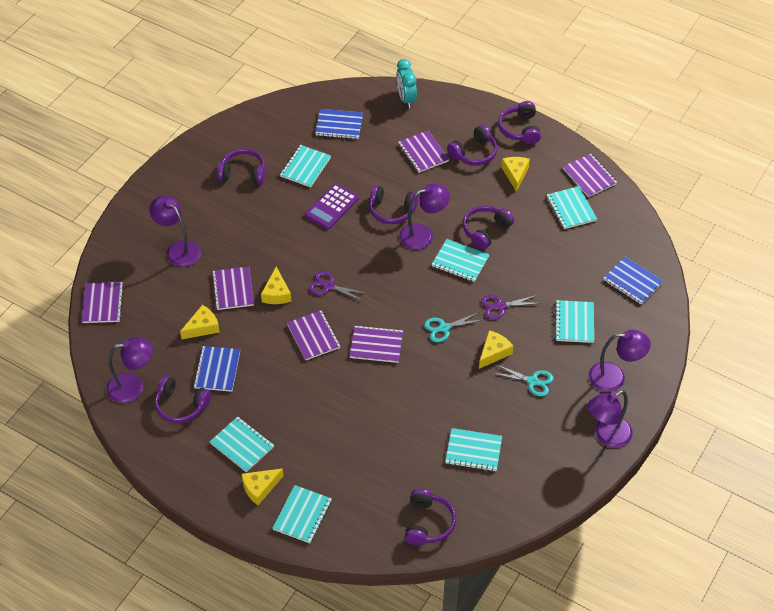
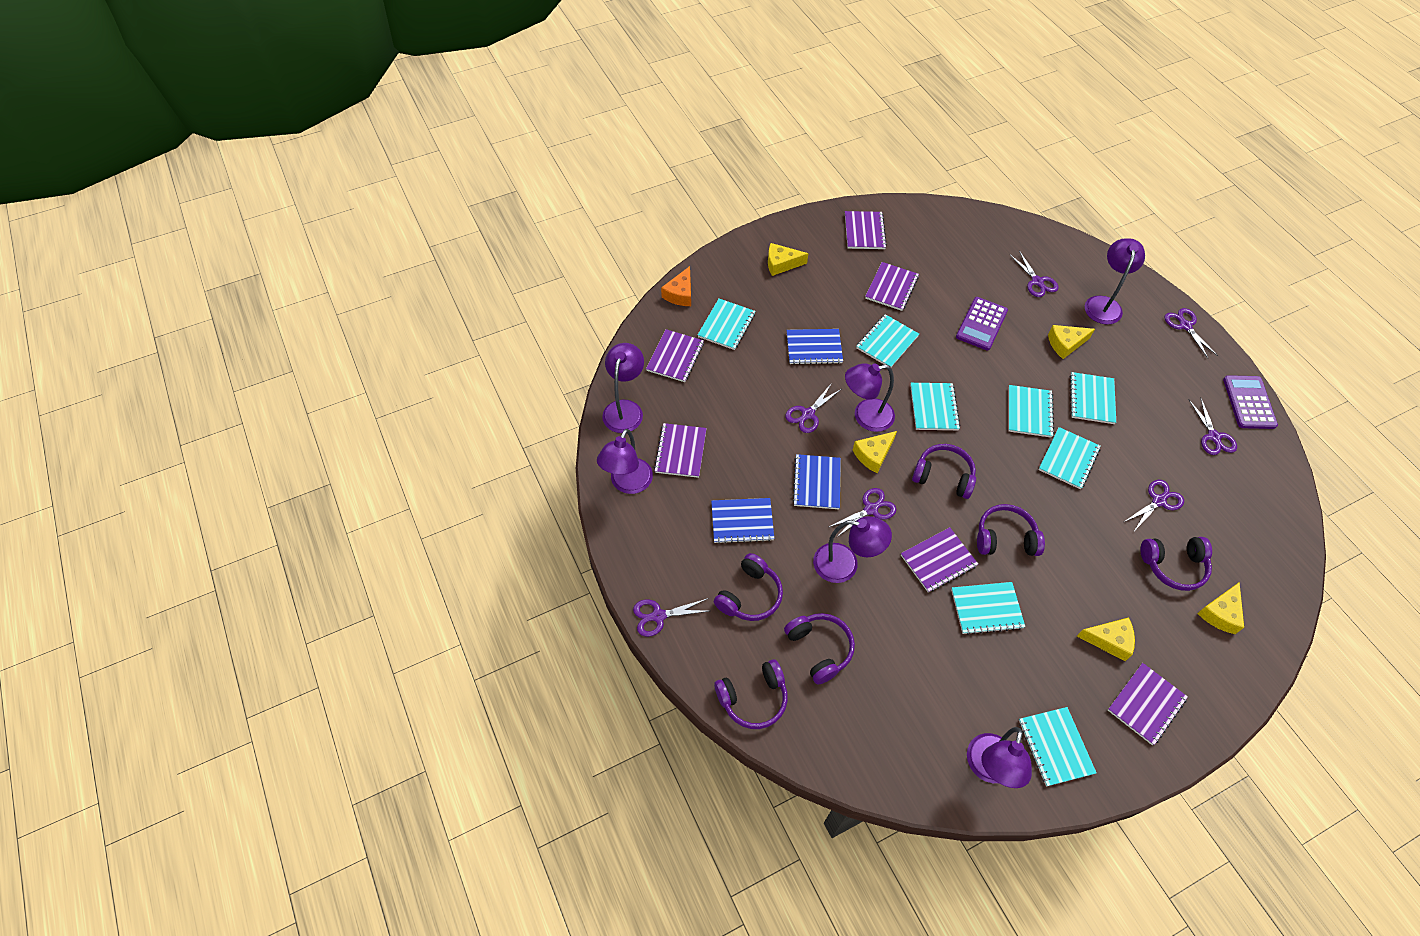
orange cheese: none = 0 -> [661,266,691,306] = 1
purple calculator: [305,184,359,229] = 1 -> [956,297,1008,350] [1223,375,1278,429] = 2
purple headphones: [155,376,211,423] [217,148,265,184] [369,185,418,224] [405,489,456,545] [447,125,497,165] [463,205,514,250] [498,101,541,144] = 7 -> [714,553,783,621] [714,659,788,729] [784,613,855,685] [912,444,976,499] [977,504,1045,556] [1140,537,1212,591] = 6
purple lamp: [107,337,153,403] [149,195,201,267] [399,183,450,250] [588,330,651,392] [588,390,632,448] = 5 -> [597,429,653,494] [602,343,644,433] [813,516,892,583] [845,363,895,432] [967,727,1032,788] [1085,238,1145,324] = 6
purple scissors: [309,271,368,301] [481,295,540,319] = 2 -> [633,598,708,637] [785,383,841,433] [829,488,897,538] [1009,251,1059,297] [1124,480,1184,531] [1165,308,1218,358] [1189,399,1237,455] = 7
turquoise clock: [396,59,417,108] = 1 -> none = 0
turquoise notebook: [210,416,274,472] [273,485,332,543] [280,145,331,187] [432,239,489,282] [445,428,502,472] [547,186,597,229] [555,300,594,343] = 7 -> [698,298,756,350] [856,314,919,367] [910,383,961,430] [951,582,1025,635] [1008,385,1054,438] [1019,707,1096,786] [1039,427,1101,489] [1070,372,1116,424] = 8
turquoise scissors: [424,312,482,342] [492,364,554,396] = 2 -> none = 0

